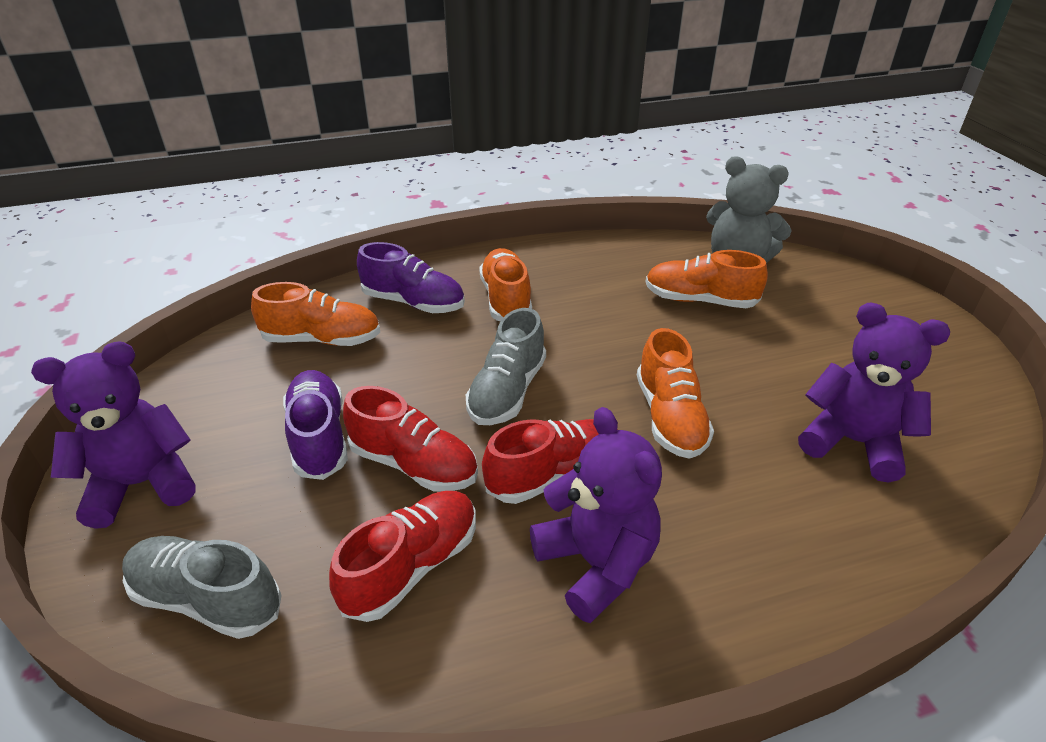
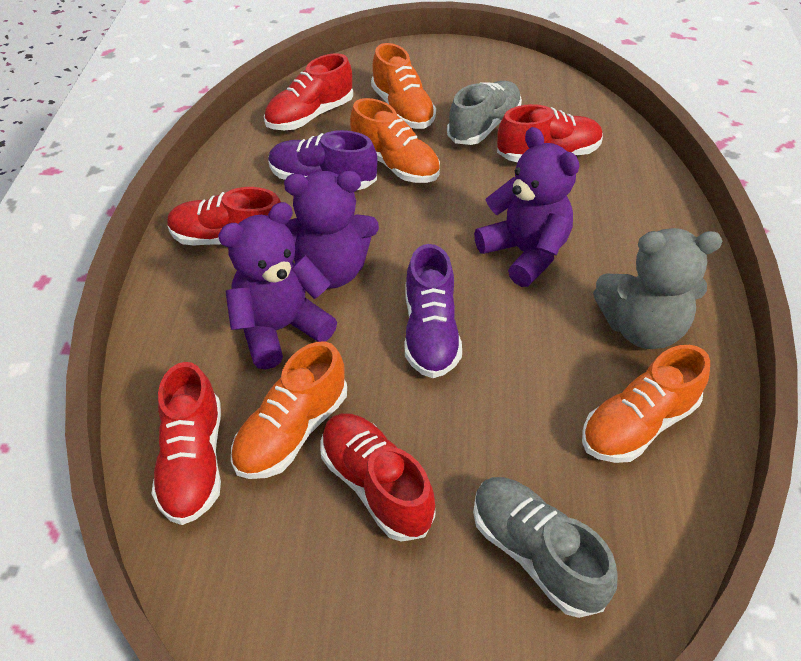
red shoe: [329,491,476,622] [343,386,478,492] [482,419,618,504] = 3 -> [151,362,221,525] [167,187,281,246] [264,53,353,130] [321,413,436,542] [497,104,603,162] = 5

